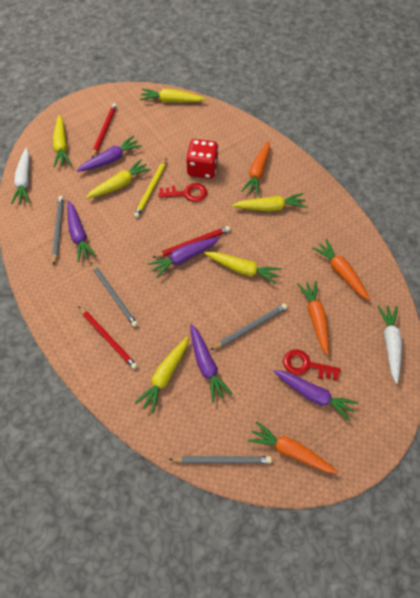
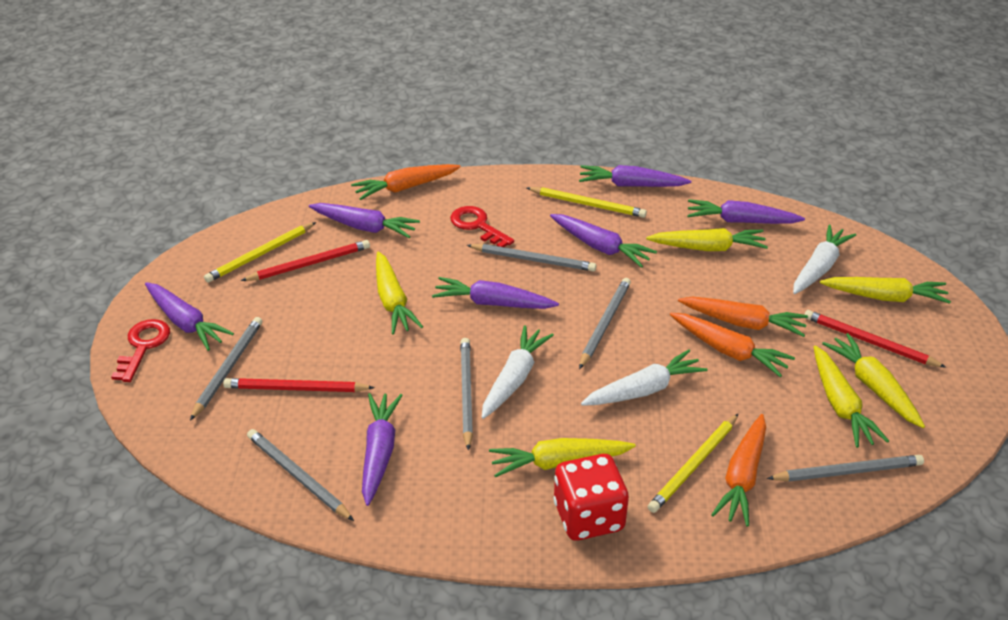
grey pencil: [52,196,64,265] [91,263,138,327] [168,456,272,463] [211,303,287,350] = 4 -> [190,317,262,420] [247,429,354,521] [460,338,473,451] [467,244,596,272] [579,278,631,369] [767,455,924,482] = 6
purple carrot: [67,201,96,262] [76,136,142,172] [148,237,220,278] [190,324,232,402] [273,370,358,421] = 5 -> [145,282,234,351] [309,203,420,238] [362,393,403,506] [432,277,559,309] [550,214,657,268] [579,165,691,187] [687,199,805,224] = 7
white carrot: [11,148,29,204] [378,305,402,384] = 2 -> [482,325,554,419] [581,349,708,406] [793,224,856,294] = 3
yellow pencil: [134,158,167,218] = 1 -> [204,222,316,283] [527,187,647,218] [648,414,738,513] = 3

